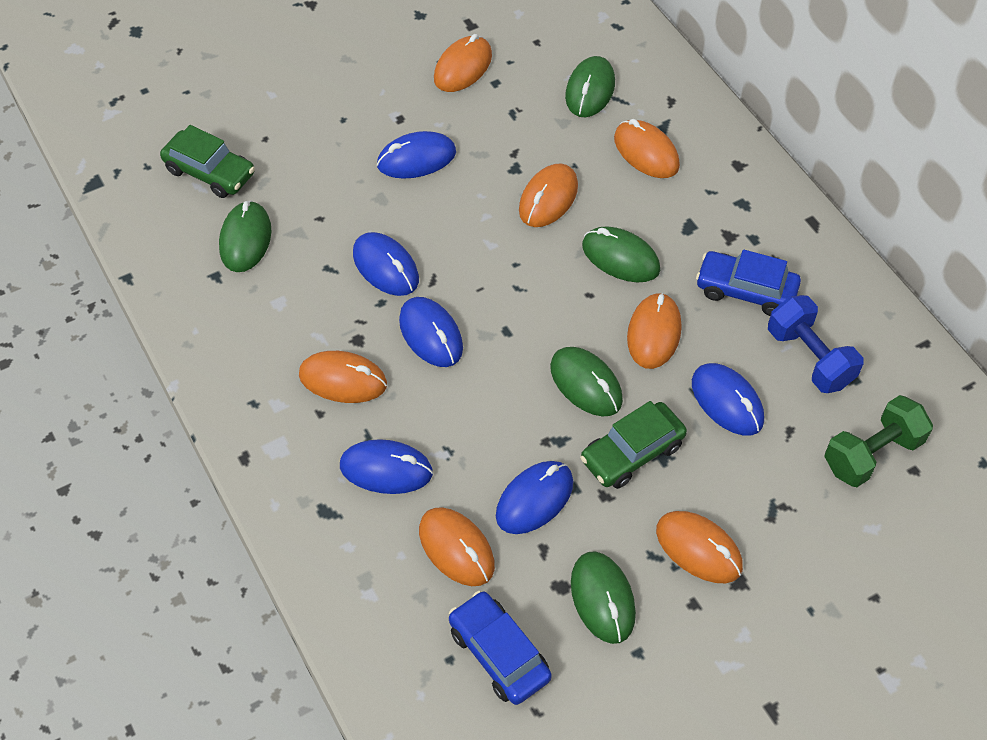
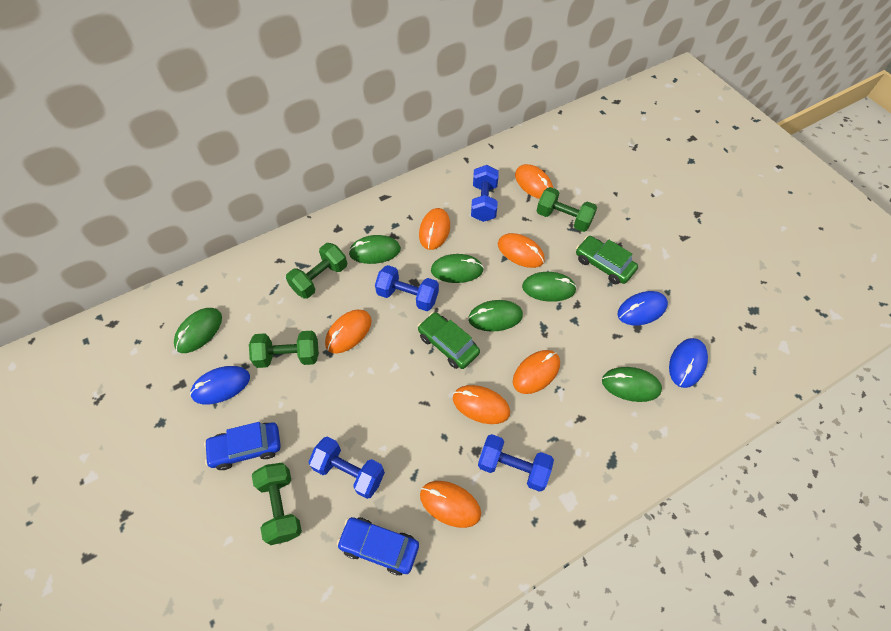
blue dumbbell: [768,295,864,393] = 1 -> [309,437,385,499] [375,265,439,311] [471,165,499,222] [478,434,554,492] = 4
blue mouse: [340,439,433,494] [353,232,419,296] [377,131,456,179] [399,297,463,367] [496,461,573,534] [692,363,764,436] = 6 -> [190,366,250,404] [618,291,668,325] [669,338,708,388] = 3
green dumbbell: [824,395,933,487] = 1 -> [249,331,319,368] [252,463,302,545] [286,243,347,299] [537,187,597,232] = 4
green mouse: [219,200,272,272] [550,347,623,416] [565,56,615,117] [571,551,636,644] [582,226,660,282] = 5 -> [174,308,222,353] [349,235,401,264] [431,254,484,283] [468,300,523,332] [522,272,577,302] [602,367,662,402] = 6

